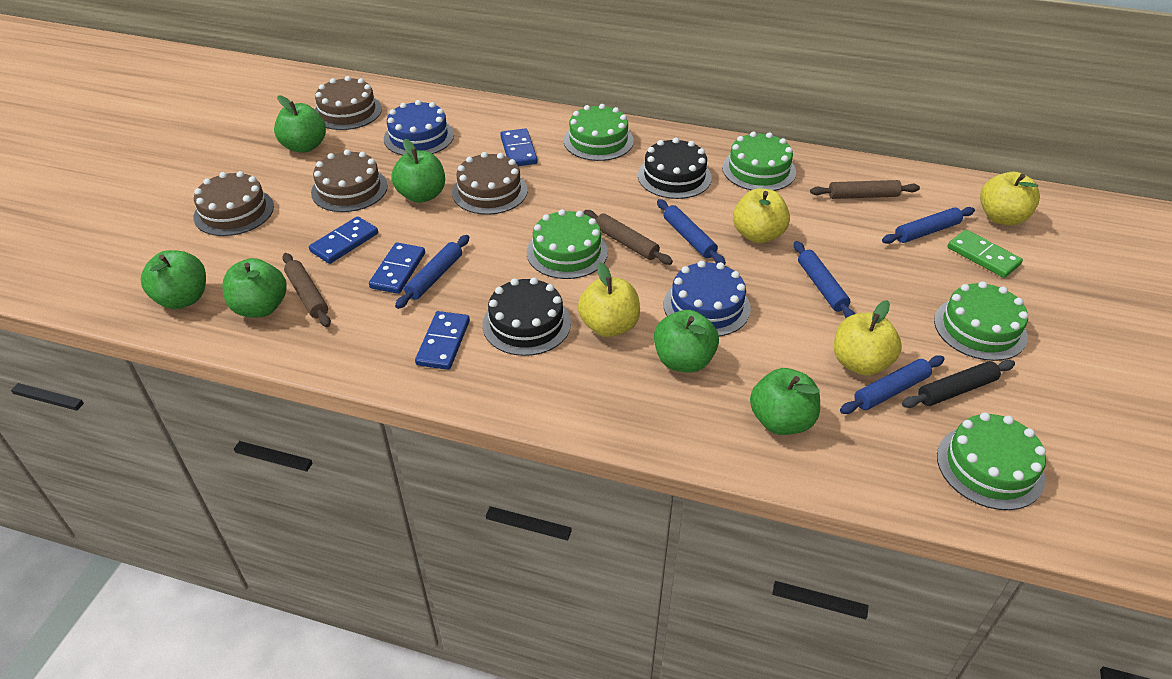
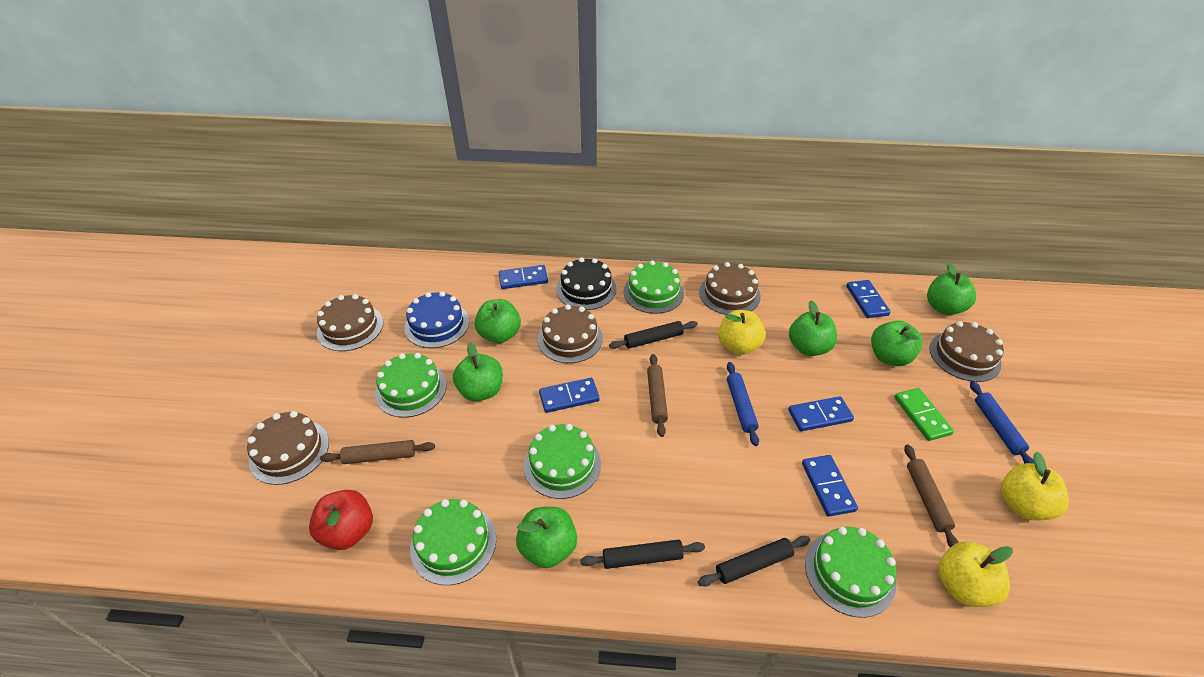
black cake: [482,277,571,356] [638,138,712,199] = 2 -> [556,258,616,310] = 1
black rolling pin: [902,360,1015,408] = 1 -> [580,540,705,569] [609,321,698,349] [698,536,810,586] = 3
blue cake: [384,100,454,156] [664,261,751,336] = 2 -> [405,291,469,348] = 1
blue domino: [309,216,378,264] [369,242,425,294] [415,311,470,370] [500,128,538,166] = 4 -> [499,265,548,289] [539,378,600,413] [788,396,854,431] [802,455,858,517] [846,280,891,318] = 5
blue rolling pin: [395,235,469,309] [657,199,726,265] [794,241,855,318] [840,355,945,414] [882,207,975,244] = 5 -> [727,362,759,446] [970,381,1034,464] = 2
brown cake: [194,171,274,236] [311,150,388,212] [315,76,382,130] [452,152,528,215] = 4 -> [247,411,329,485] [317,294,383,351] [538,305,603,363] [699,262,761,315] [929,321,1004,382] = 5
red apple: none = 0 -> [309,490,373,550] = 1
yellow apple: [578,262,640,337] [733,188,790,243] [834,300,902,376] [980,172,1040,226] = 4 -> [718,310,766,355] [938,541,1013,607] [1001,452,1069,521] = 3

